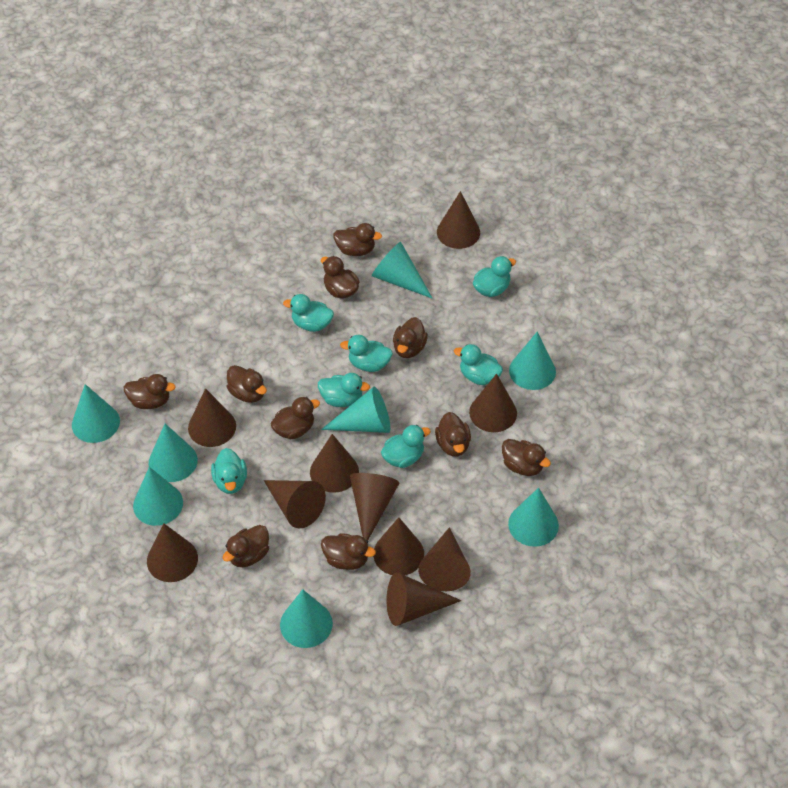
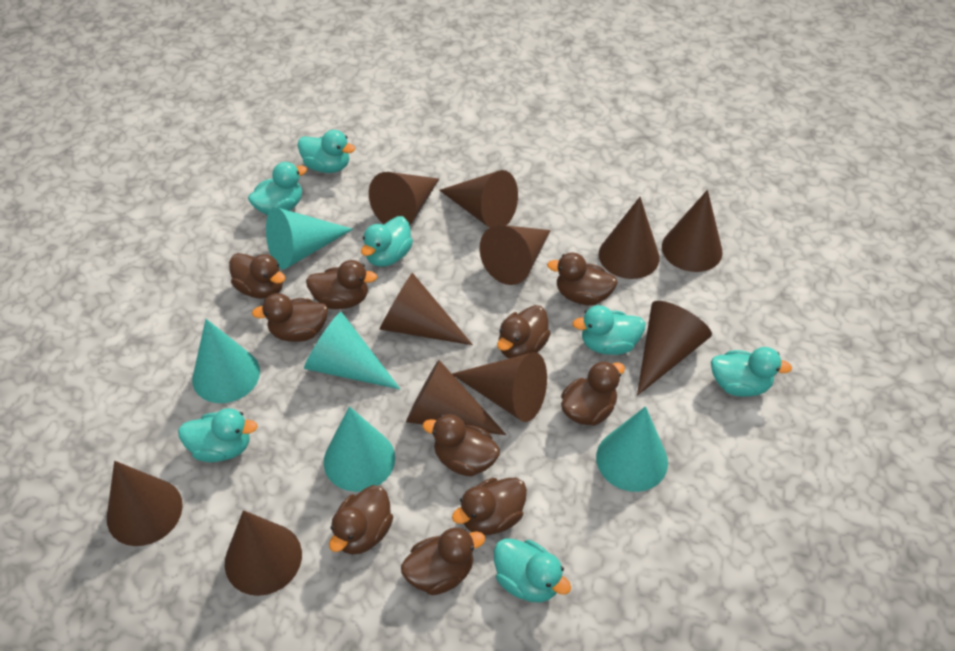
brown cone: [147,524,198,582] [188,388,236,447] [263,480,326,529] [310,434,359,493] [350,473,399,541] [373,517,424,575] [387,572,462,626] [418,527,471,591] [437,191,480,249] [469,374,517,432] = 10 -> [107,461,183,546] [225,510,302,596] [369,172,439,226] [380,273,473,345] [406,360,506,435] [439,170,518,228] [452,352,547,422] [480,225,551,285] [599,197,660,279] [637,301,712,396] [662,190,723,272] = 11
turquoise cone: [72,384,120,443] [133,467,183,526] [149,424,198,482] [280,589,333,648] [321,387,390,433] [372,242,433,299] [508,488,559,547] [509,332,556,390] = 8 -> [192,319,260,403] [266,207,353,269] [304,312,400,389] [324,406,395,492] [596,406,668,492] = 5

